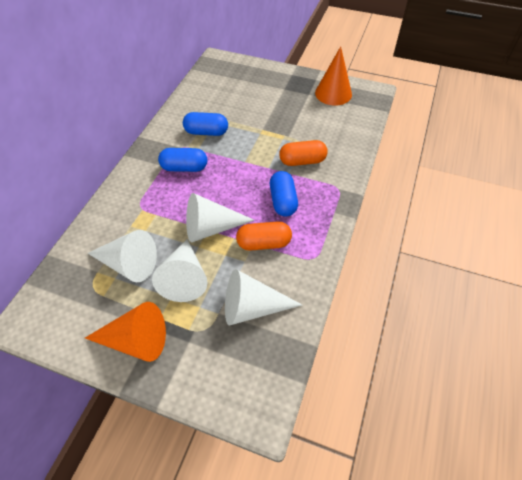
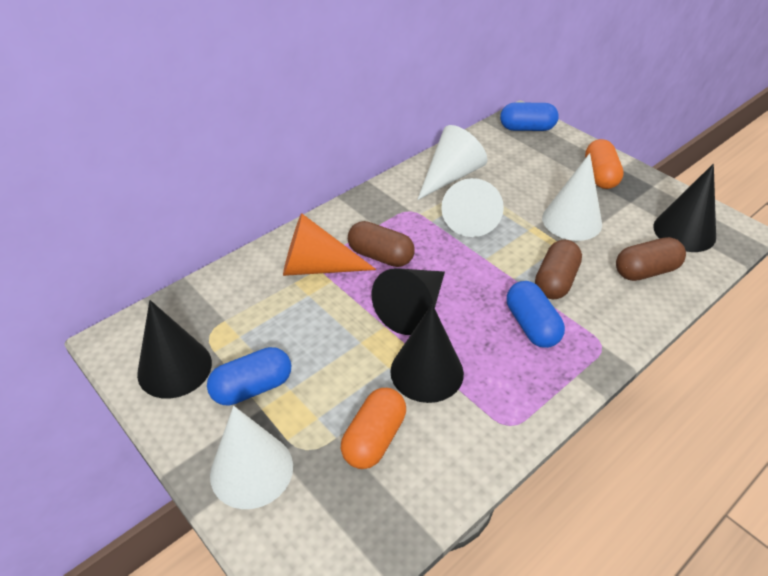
black cone: none = 0 -> [137,300,212,399] [372,268,445,335] [390,304,464,403] [653,164,716,252] = 4
brown capsule: none = 0 -> [348,221,415,267] [535,240,582,299] [616,237,686,281] = 3
orange cone: [85,302,166,362] [315,46,352,106] = 2 -> [283,213,377,276] = 1

